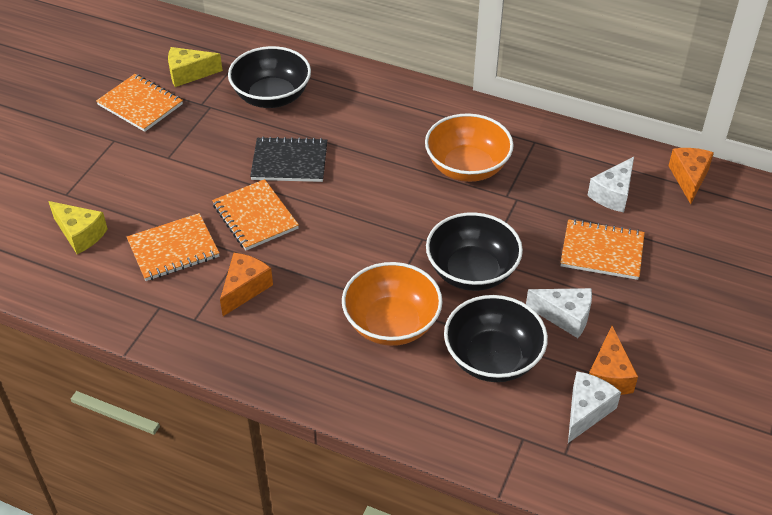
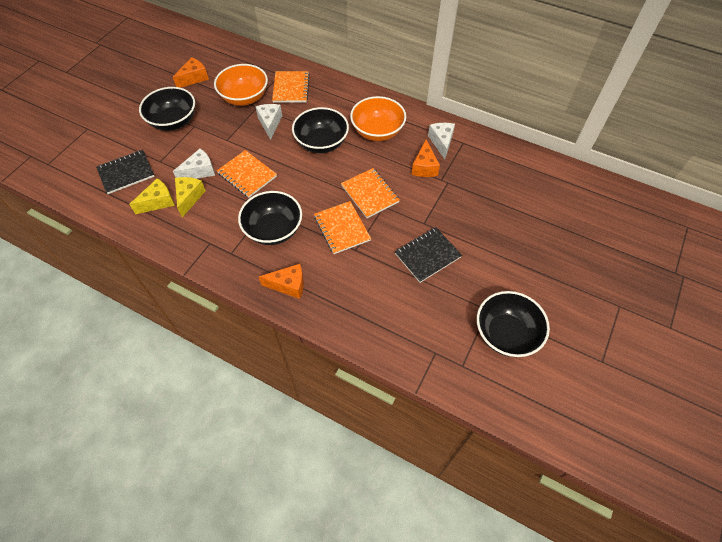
black bowl: [228,46,311,108] [426,212,523,291] [444,295,548,382] = 3 -> [139,87,195,131] [238,191,302,245] [292,107,349,153] [477,291,550,357] = 4
black notebook: [250,136,327,182] = 1 -> [96,150,155,194] [395,227,462,283] = 2

